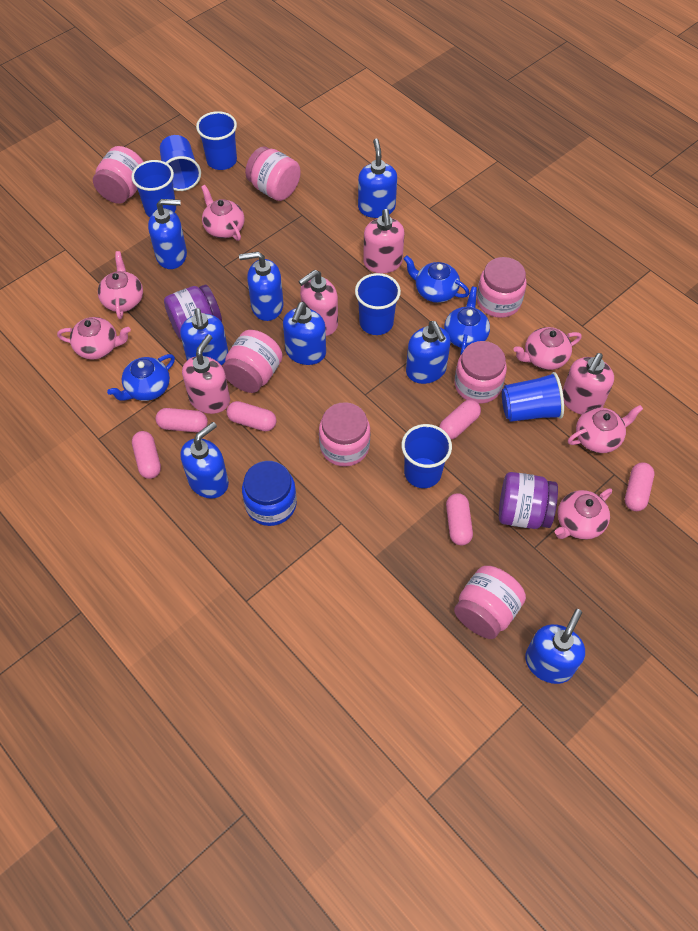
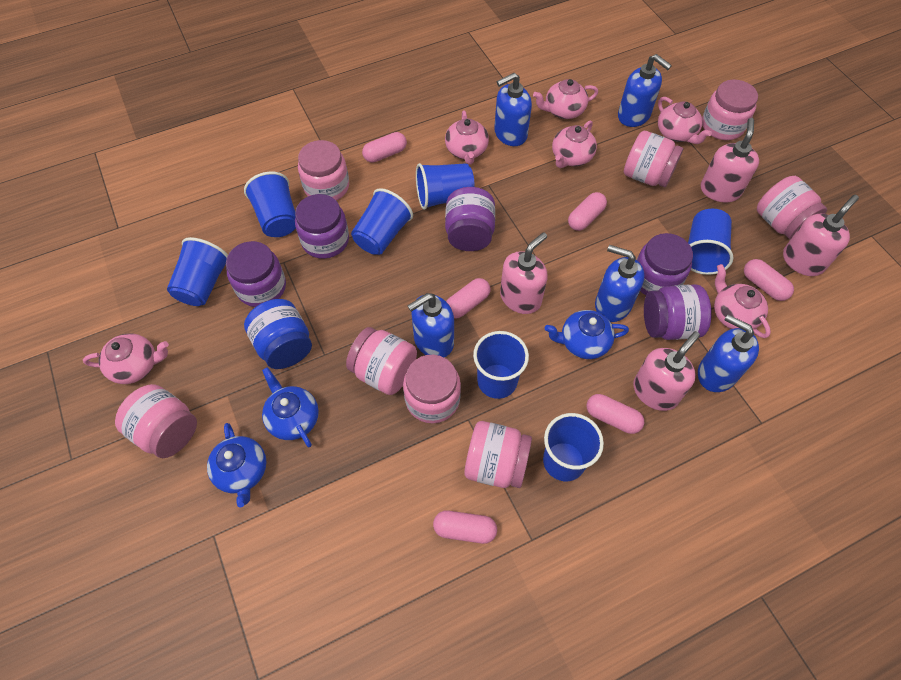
blue cup: [131,160,176,217] [160,135,201,191] [196,111,237,170] [355,273,401,335] [401,424,452,488] [502,372,564,422] = 6 -> [167,237,228,306] [244,172,296,237] [351,188,413,255] [416,163,475,210] [473,331,529,399] [543,413,604,481] [688,209,733,275] = 7
blue soap dispenser: [148,199,187,269] [180,308,228,365] [180,422,229,499] [239,252,284,321] [283,302,326,365] [358,139,397,218] [406,321,451,384] [525,609,585,684] = 8 -> [408,293,454,357] [494,73,532,146] [595,245,644,322] [618,54,672,127] [698,314,759,392] = 5
pink jar: [93,146,144,204] [222,330,283,393] [245,147,301,201] [319,402,371,467] [454,341,507,404] [454,566,526,639] [477,257,527,318] = 7 -> [115,384,197,458] [298,140,349,200] [346,327,417,395] [403,355,461,423] [464,421,532,488] [624,131,683,187] [702,80,758,140] [757,176,827,239] = 8
purple jar: [164,285,222,340] [499,472,558,529] = 2 -> [226,241,286,307] [295,194,349,259] [445,187,495,251] [637,233,693,295] [644,284,712,340] = 5

